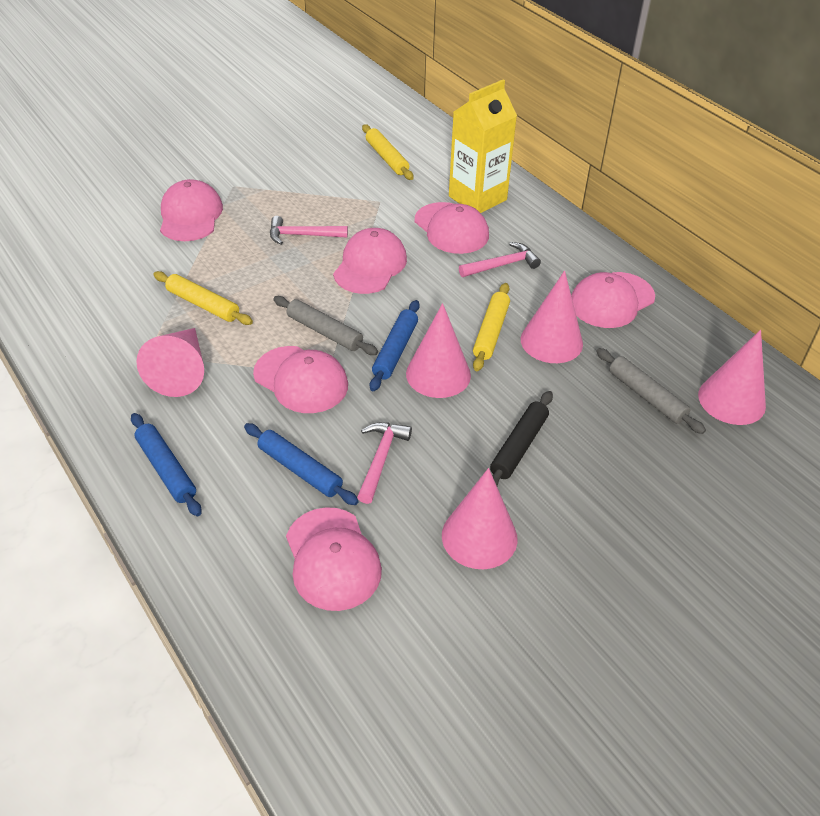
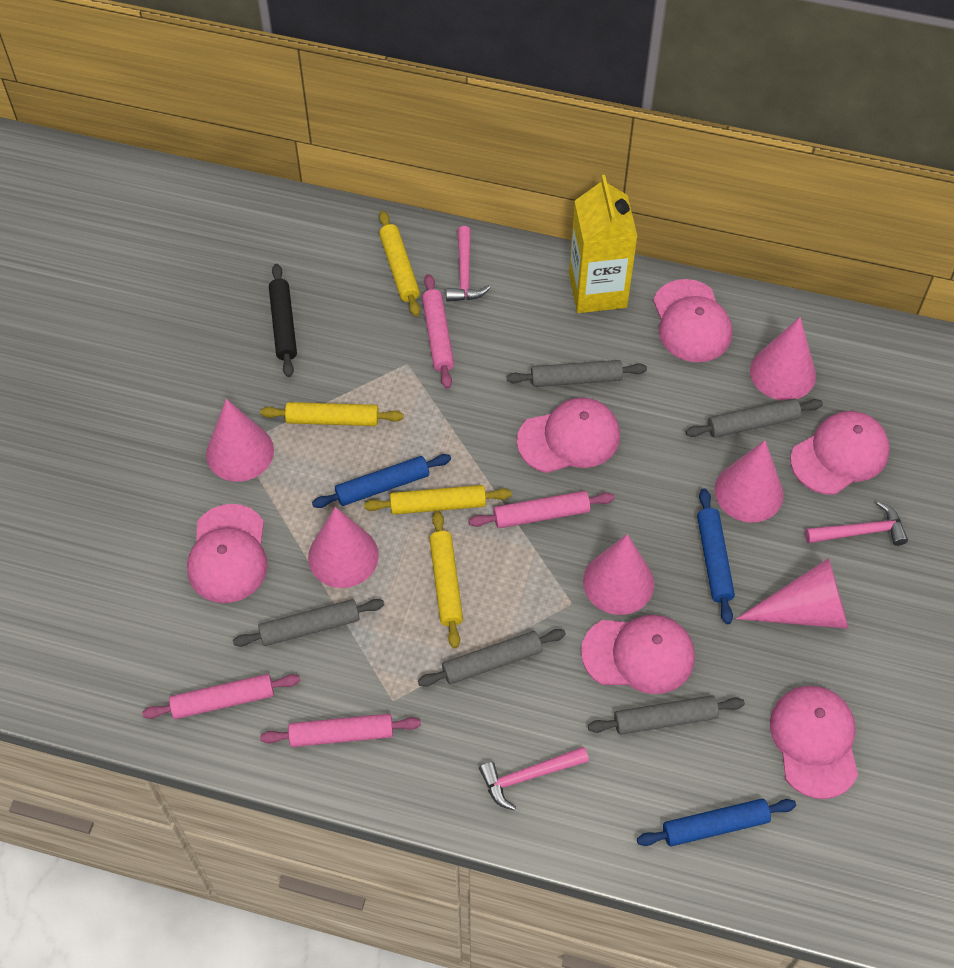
grey rolling pin: [273,296,378,355] [596,348,706,434] = 2 -> [233,599,384,647] [418,629,566,687] [507,360,647,387] [588,695,745,735] [686,398,823,438] = 5
pink cone: [136,328,204,397] [406,303,471,398] [442,468,518,569] [521,271,583,363] [698,330,766,425] = 5 -> [206,399,274,482] [308,507,379,588] [583,534,654,615] [715,440,784,522] [736,558,848,629] [750,317,816,400] = 6
pink rolling pin: none = 0 -> [142,674,300,719] [260,714,421,747] [422,274,454,389] [469,491,615,528] = 4
yellow rolling pin: [153,271,253,325] [362,124,414,180] [473,283,510,371] = 3 -> [260,402,404,426] [364,485,512,515] [379,211,420,317] [429,511,463,648] = 4

